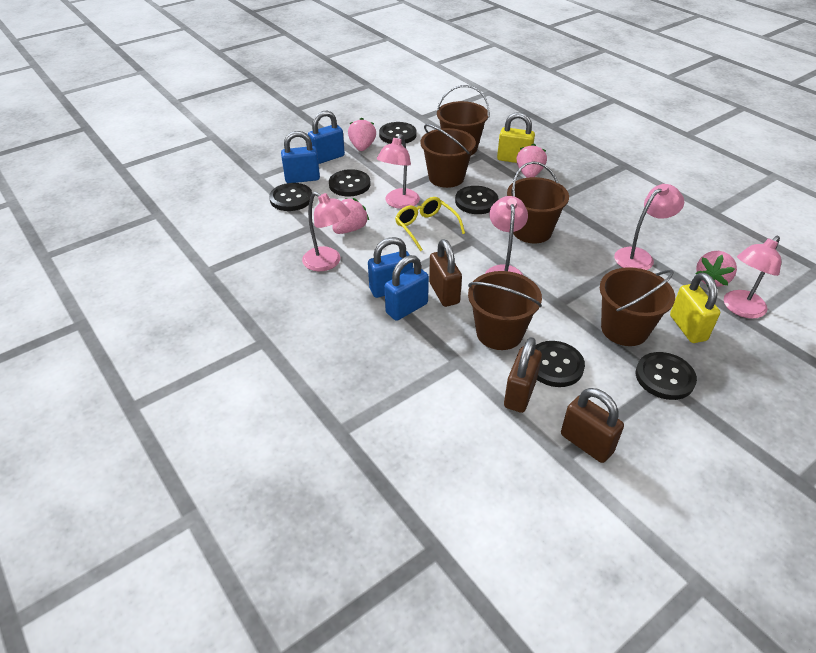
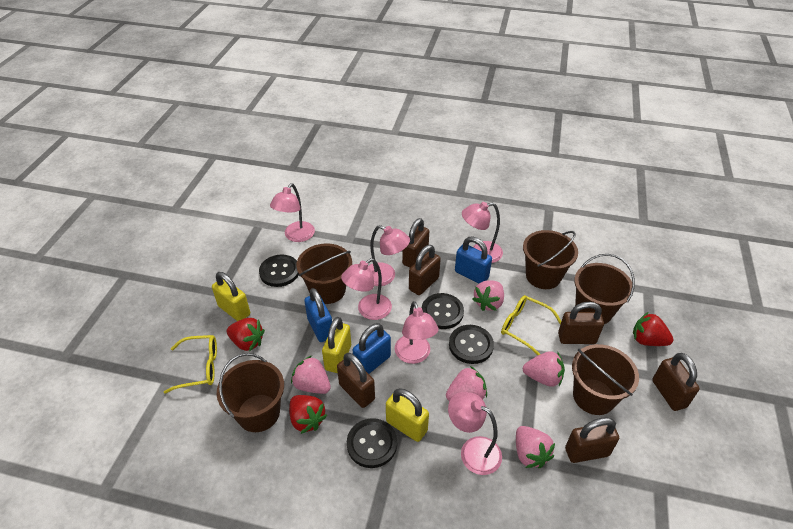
black button: [269,183,312,211] [329,169,371,196] [379,122,417,144] [455,186,499,214] [535,341,585,387] [636,352,697,400] = 6 -> [259,255,299,287] [347,418,397,468] [422,293,464,329] [449,325,494,364] = 4
blue padlock: [281,131,320,183] [308,110,345,164] [368,237,413,298] [385,255,429,321] = 4 -> [304,288,332,342] [353,323,391,374] [455,237,492,283] = 3
brown padlock: [429,239,462,307] [504,337,542,413] [561,388,624,463] = 3 -> [337,353,375,408] [402,218,429,267] [409,245,441,295] [558,302,604,344] [565,417,619,463] [652,353,700,411] = 6
pink lamp: [302,192,350,271] [377,134,420,209] [485,196,528,275] [614,184,684,270] [724,236,781,319] = 5 -> [270,183,315,242] [341,258,392,320] [368,225,410,286] [395,301,439,364] [448,392,502,475] [462,202,503,263] = 6
pink strawberry: [332,198,369,234] [348,118,376,151] [516,144,547,178] [695,251,737,287] = 4 -> [291,356,331,394] [446,366,487,401] [472,280,504,311] [516,426,555,468] [523,351,565,387] = 5
red strawberry: none = 0 -> [227,318,265,351] [289,395,327,434] [633,312,674,346] = 3
yellow glasses: [395,197,465,251] = 1 -> [164,335,217,393] [501,295,561,355] = 2
yellow padlock: [497,112,535,163] [670,273,720,343] = 2 -> [212,272,250,321] [322,317,351,373] [386,388,429,442] = 3

